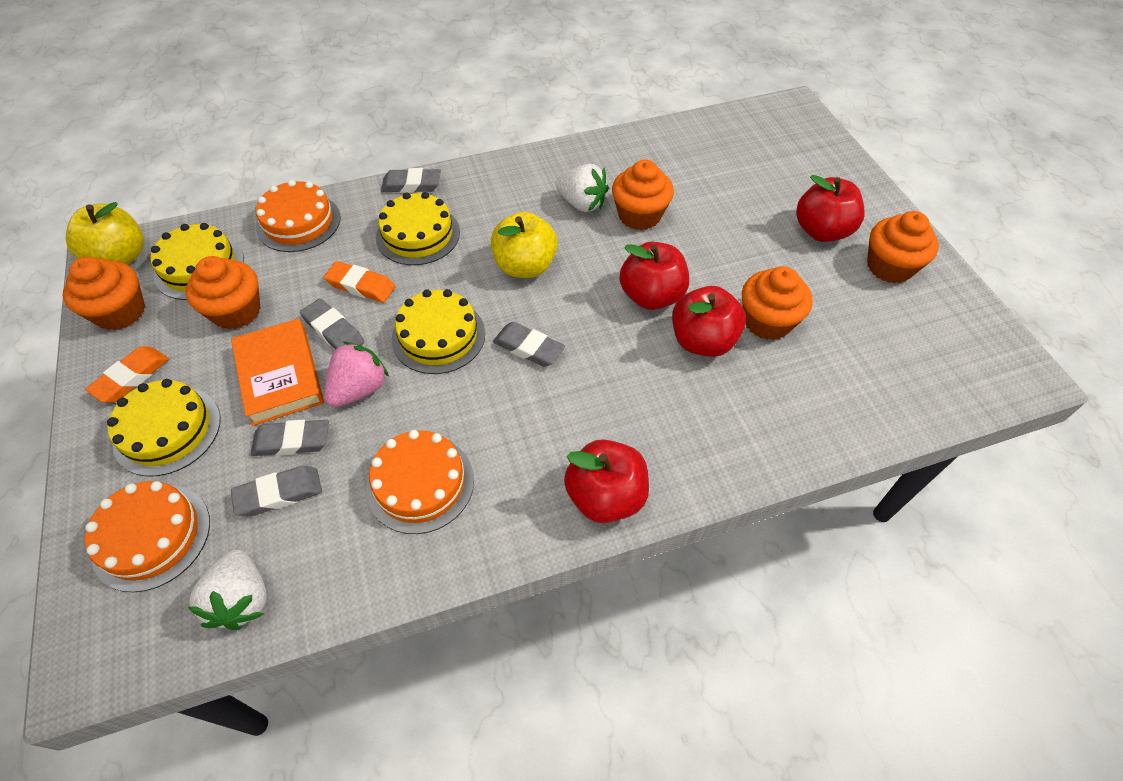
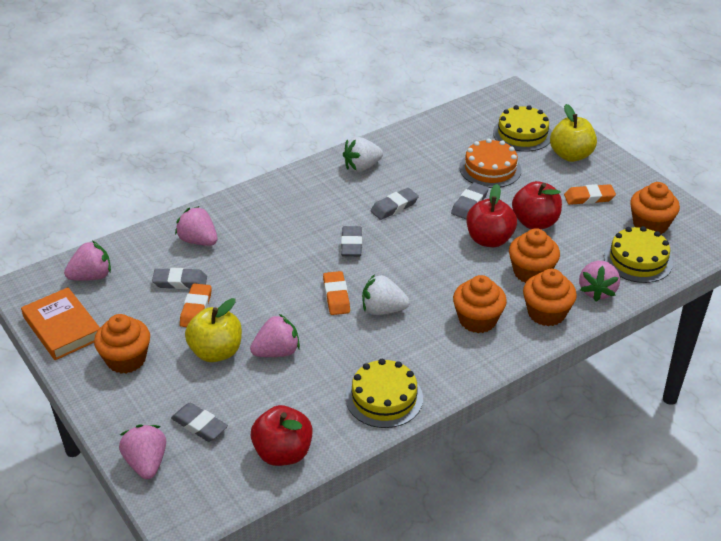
orange cake: [85,481,210,592] [256,180,341,252] [366,430,474,534] = 3 -> [459,138,522,188] = 1
orange eraser: [85,346,169,402] [324,261,396,303] = 2 -> [180,284,212,327] [323,271,350,315] [564,184,616,205] = 3
pink strawberry: [324,342,389,407] = 1 -> [64,241,111,281] [119,424,166,479] [175,206,217,246] [250,314,300,357] [579,261,620,302] = 5
red apple: [564,439,649,523] [620,242,689,310] [672,286,746,357] [796,175,864,242] = 4 -> [251,405,313,466] [467,184,517,247] [512,181,562,229] = 3
yellow cake: [107,379,221,477] [150,223,244,300] [376,192,460,265] [392,289,485,374] = 4 -> [346,359,423,428] [493,105,552,152] [604,226,673,283] = 3

